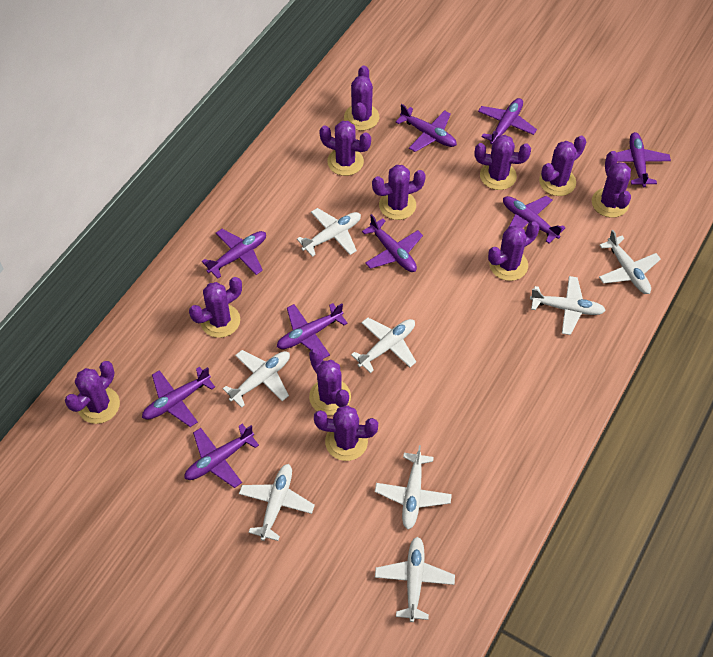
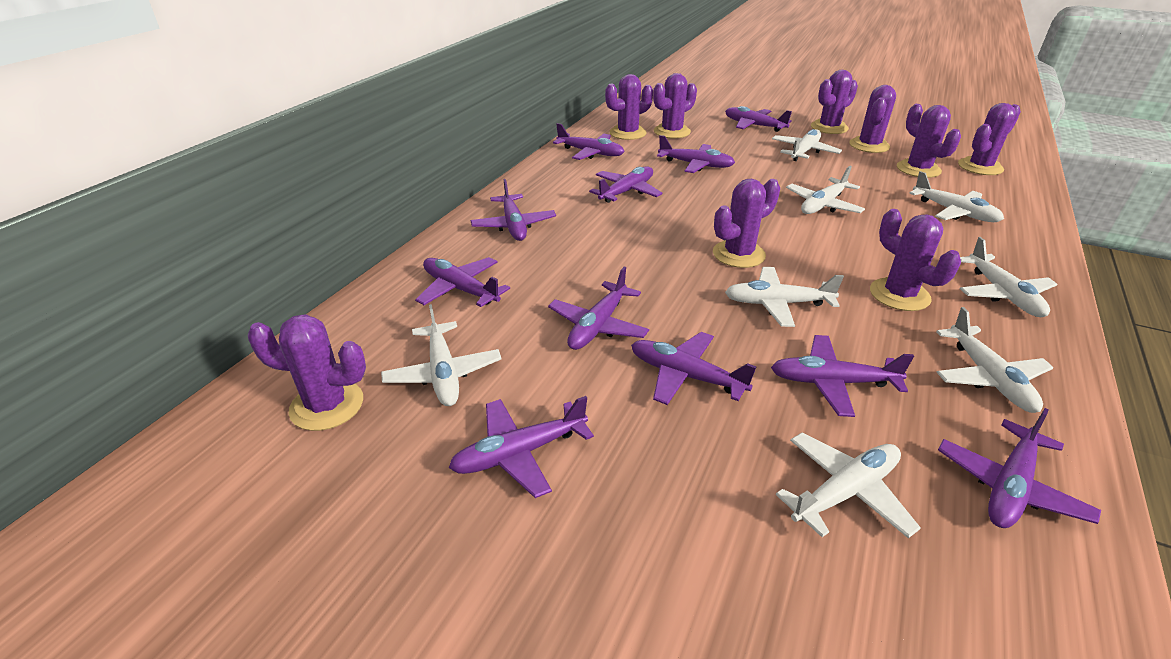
purple cactus: [65,361,120,424] [189,277,242,338] [309,348,351,415] [314,405,378,461] [319,121,371,176] [344,65,379,131] [372,165,426,220] [475,135,531,190] [488,221,539,281] [539,136,586,196] [592,151,631,218] = 11 -> [247,314,366,431] [605,74,653,140] [653,73,697,138] [713,179,780,268] [811,70,858,134] [849,85,896,153] [870,209,961,311] [897,104,961,178] [958,103,1021,175] = 9
purple plane: [142,367,215,427] [184,424,259,488] [202,229,266,279] [277,303,348,359] [362,214,423,272] [396,104,457,152] [478,98,537,145] [503,196,566,243] [606,132,671,187] = 9 -> [415,257,510,307] [449,396,594,498] [471,179,556,241] [548,266,649,350] [553,123,625,160] [589,167,663,203] [631,332,757,405] [657,135,735,173] [725,106,792,132] [771,335,914,417] [938,408,1101,528] = 11

